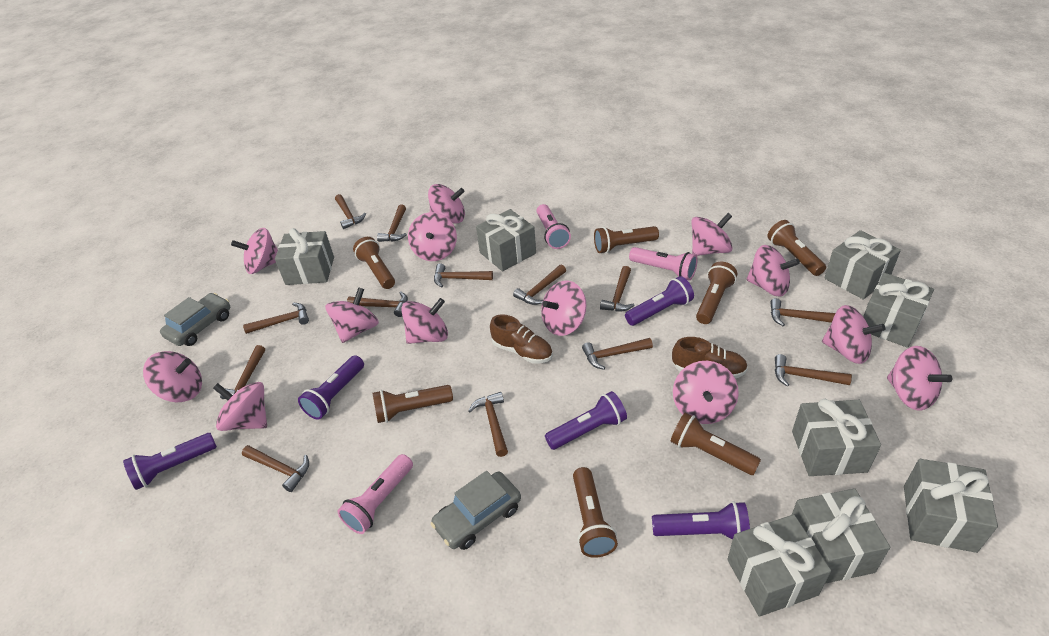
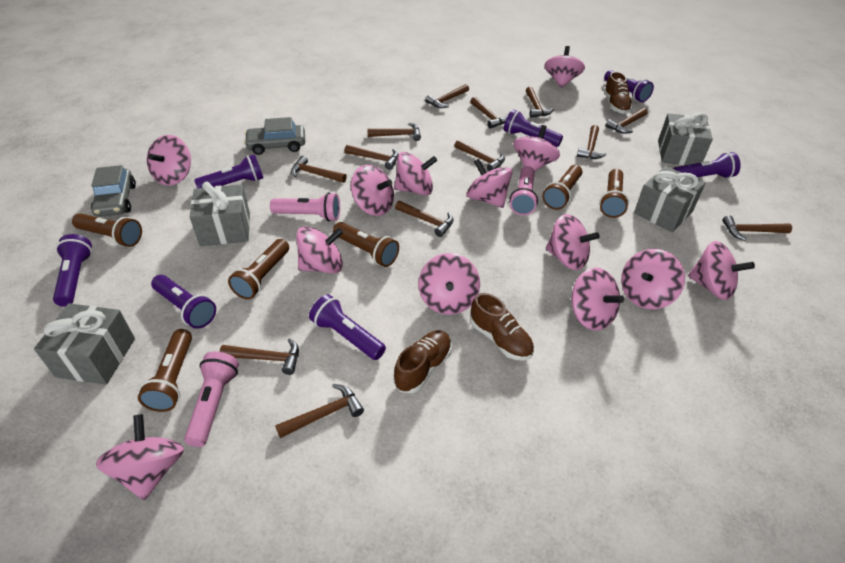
brown flashlight: [353,237,395,289] [373,385,453,423] [573,467,618,558] [594,226,659,254] [671,413,761,475] [696,262,737,324] [767,220,826,276] = 7 -> [72,213,142,247] [138,329,192,412] [228,239,289,300] [333,222,399,267] [542,165,582,210] [599,169,629,218] = 6
brown shoe: [490,314,553,364] [672,337,748,379] = 2 -> [394,330,452,393] [470,293,534,361] [604,71,633,114] = 3
grey gift: [275,228,334,285] [476,209,536,271] [727,514,831,617] [792,399,881,476] [792,488,890,584] [825,230,901,300] [863,273,934,348] [904,459,998,553] = 8 -> [34,303,135,384] [190,182,250,246] [634,166,705,232] [658,112,713,165] = 4
purple flashlight: [123,433,217,490] [298,355,364,419] [545,391,627,450] [625,276,694,326] [652,501,750,539] = 5 -> [53,234,92,307] [151,275,216,329] [194,154,263,188] [309,294,386,360] [504,110,563,147] [604,70,654,102] [673,152,741,179] = 7

